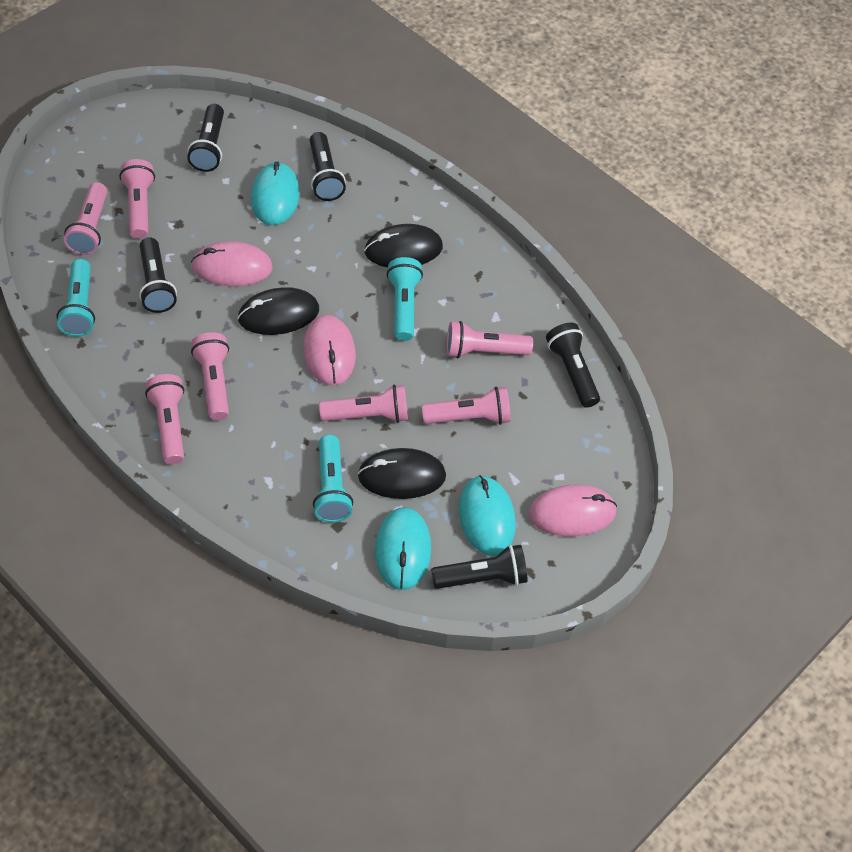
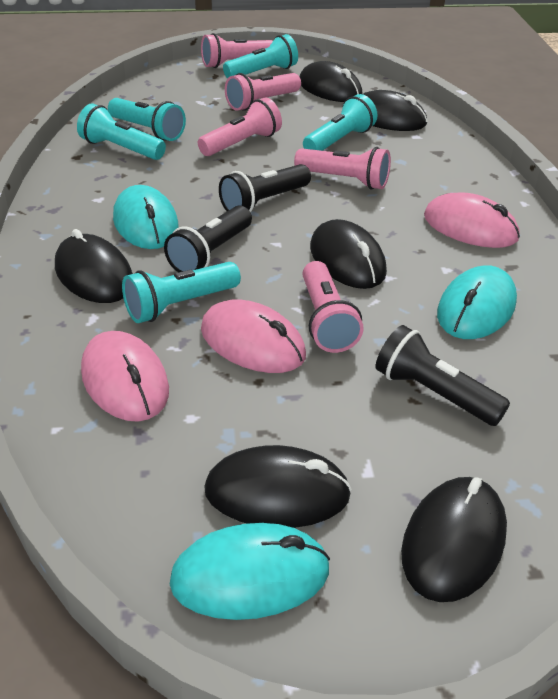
black flashlight: [139,237,177,313] [187,104,224,172] [310,132,346,201] [431,545,528,589] [546,323,600,408] = 5 -> [164,205,252,273] [219,164,311,212] [376,325,510,426] = 3
black mouse: [237,287,319,335] [358,448,446,499] [364,224,443,267] = 3 -> [55,229,133,303] [204,445,352,528] [300,61,363,102] [310,219,387,289] [363,90,427,131] [401,477,507,602] = 6
pink flashlight: [64,182,107,255] [119,159,155,239] [145,374,184,464] [191,332,229,420] [319,384,408,423] [422,386,511,425] [447,321,533,359] = 7 -> [198,98,282,156] [201,33,273,68] [225,73,301,111] [294,147,391,190] [302,261,364,353] = 5
turquoise flashlight: [56,259,95,337] [313,435,353,523] [387,257,423,341] = 3 -> [77,103,166,160] [108,98,186,141] [122,262,241,323] [223,34,298,78] [303,94,377,151] = 5

